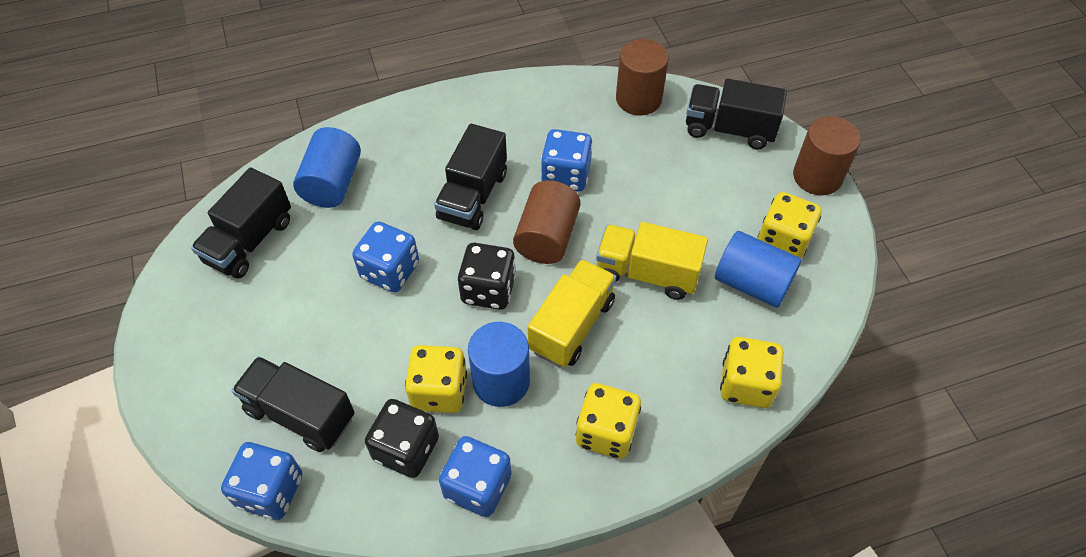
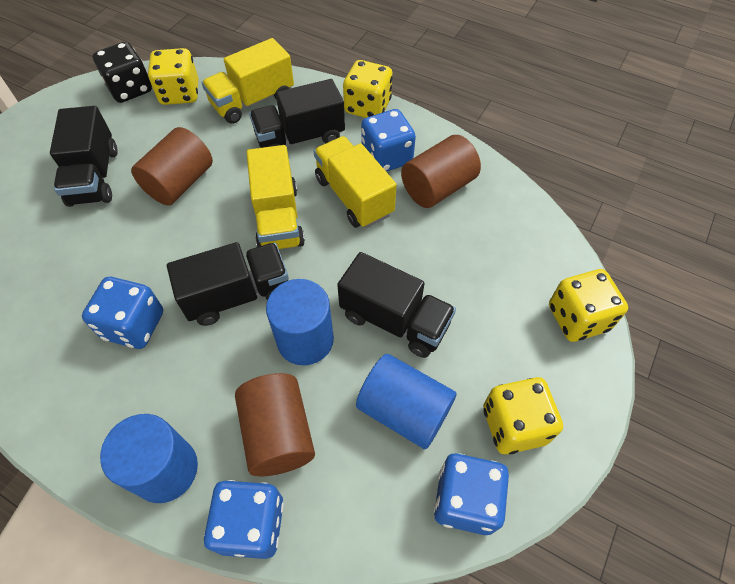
black dice: [365,399,439,478] [458,243,516,310] = 2 -> [93,42,152,103] = 1
yellow truck: [528,259,616,367] [596,222,708,300] = 2 -> [201,38,294,124] [246,145,305,249] [313,136,396,228] = 3

